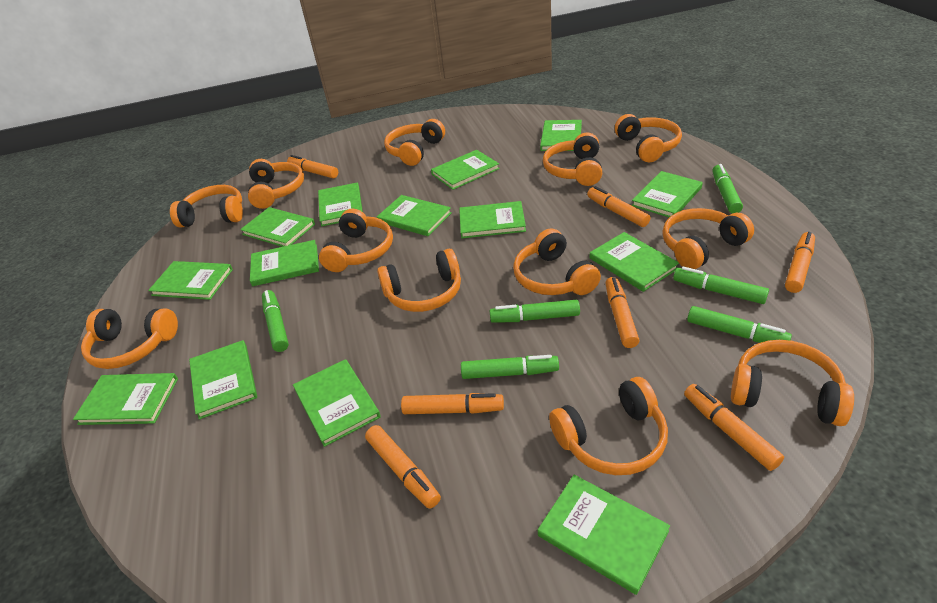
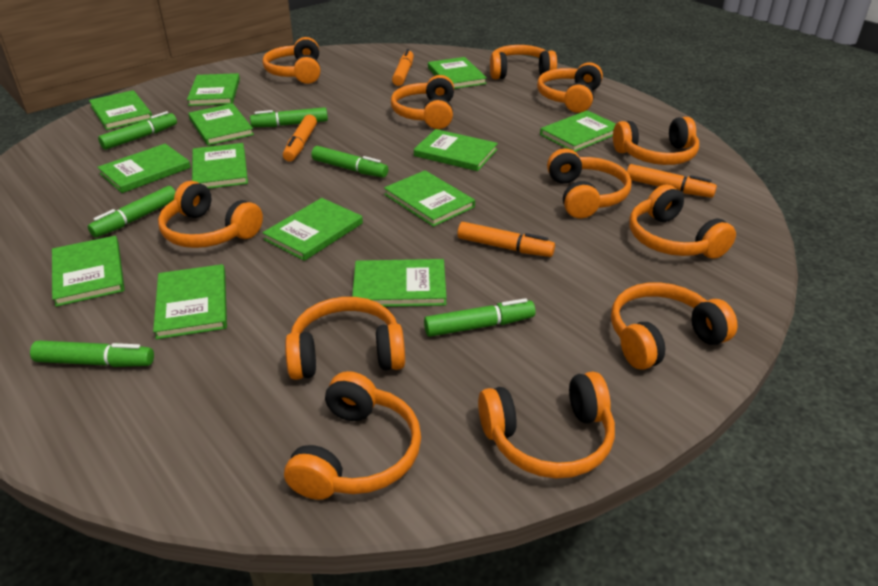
green book: [73,373,178,425] [148,261,233,300] [189,340,257,419] [240,207,315,247] [250,240,319,286] [293,359,381,447] [318,183,363,226] [377,195,452,236] [431,150,500,190] [459,201,526,238] [538,475,670,595] [540,120,582,151] [590,232,679,292] [632,171,702,217] = 14 -> [52,236,125,307] [89,90,152,130] [97,144,191,193] [153,264,227,339] [187,73,240,106] [188,103,254,146] [192,143,248,189] [262,198,363,261] [352,259,447,307] [384,170,475,227] [414,129,498,171] [428,57,487,89] [540,110,616,152] = 13
orange marker: [287,155,338,178] [365,425,441,508] [401,393,504,414] [587,186,650,227] [605,277,639,348] [684,384,784,471] [785,232,815,293] = 7 -> [283,115,317,162] [392,49,414,86] [457,222,555,257] [627,164,717,198] = 4

